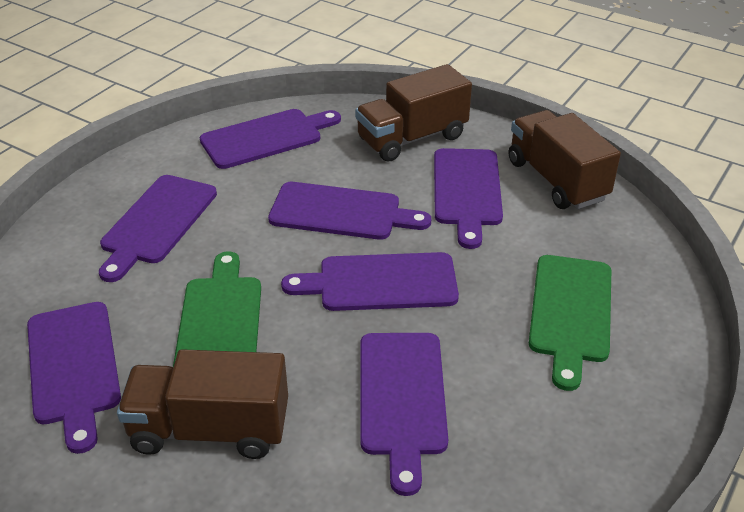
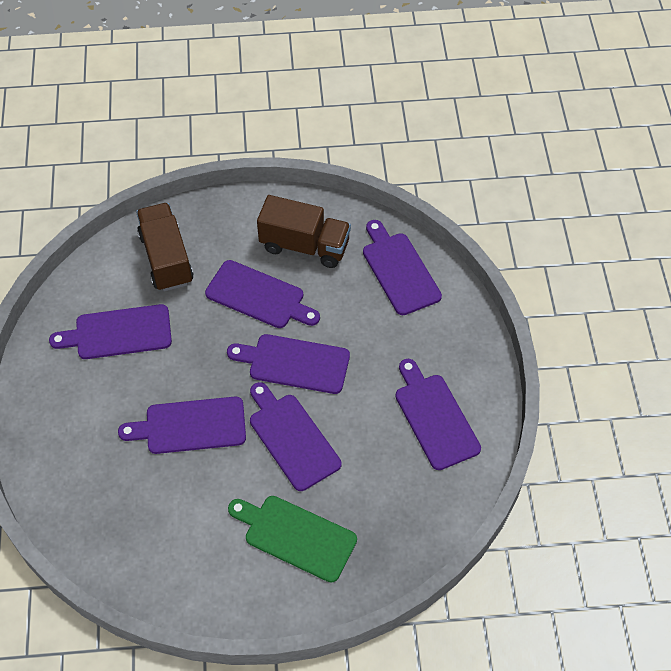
brown truck: [117,349,288,459] [355,64,472,162] [509,110,621,209] = 3 -> [136,203,194,291] [257,195,351,268] = 2
green cutting board: [173,251,261,367] [529,255,611,391] = 2 -> [228,496,357,583] = 1

